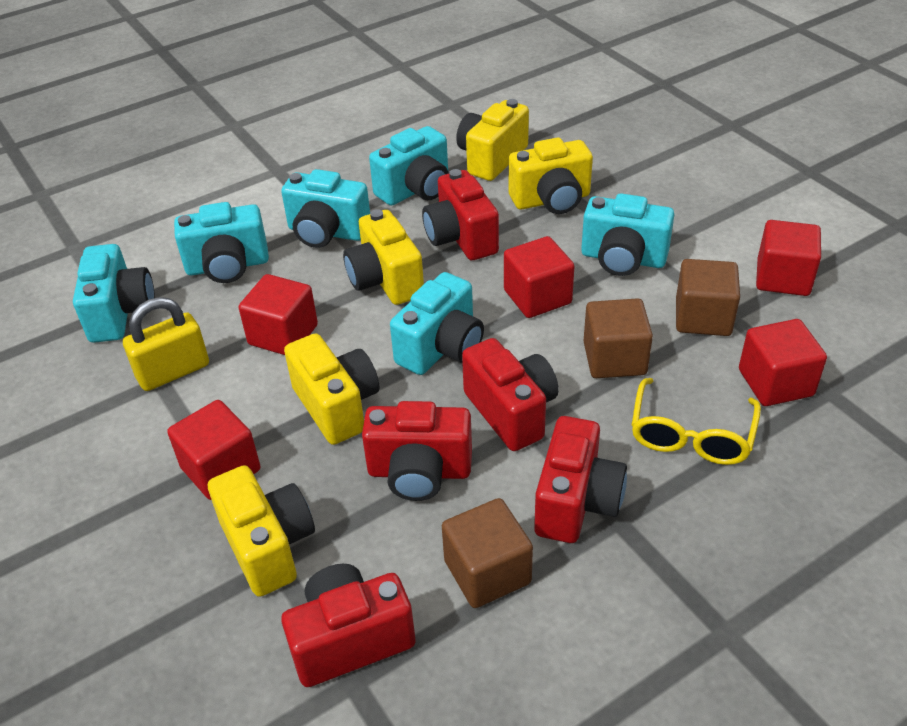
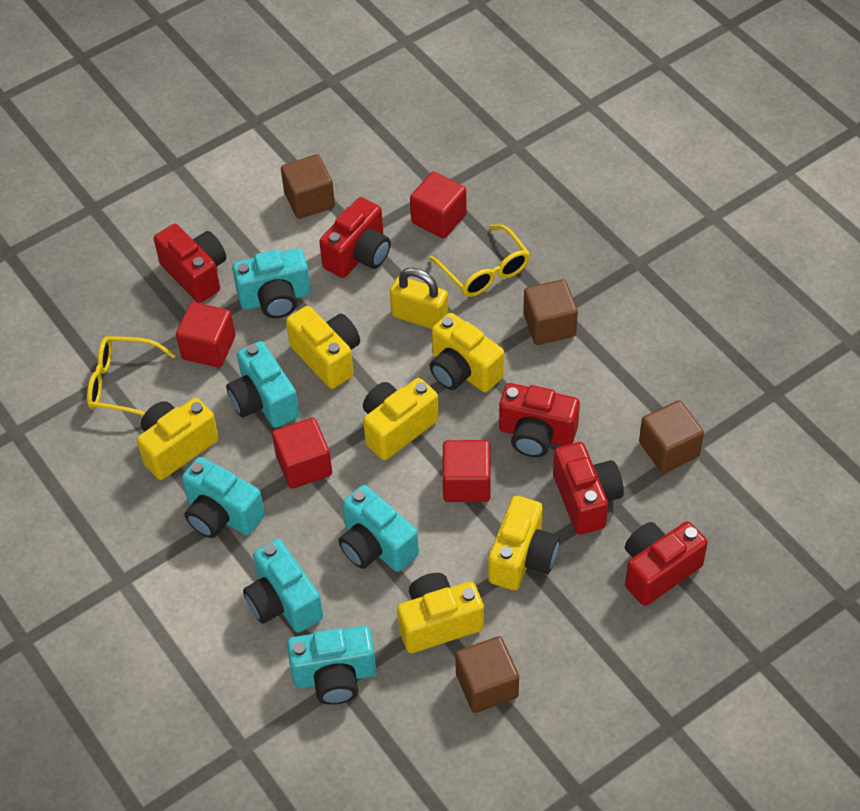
brown cube: [442,498,533,608] [583,298,653,378] [676,259,740,336] = 3 -> [281,154,335,219] [455,636,519,713] [523,279,578,345] [639,400,704,473] = 4
red cube: [167,400,261,500] [239,274,318,355] [504,236,575,318] [739,319,827,406] [756,220,821,296] = 5 -> [176,302,235,368] [272,418,332,489] [410,172,467,239] [442,440,490,502] = 4
yellow camera: [208,465,315,597] [284,333,379,445] [343,209,424,305] [456,99,529,181] [509,137,593,214] = 5 -> [137,398,219,480] [286,306,360,389] [363,378,439,460] [397,573,484,653] [430,313,504,392] [488,496,560,590] = 6
yellow glasses: [632,378,761,465] = 1 -> [87,336,176,416] [429,224,530,297] = 2

